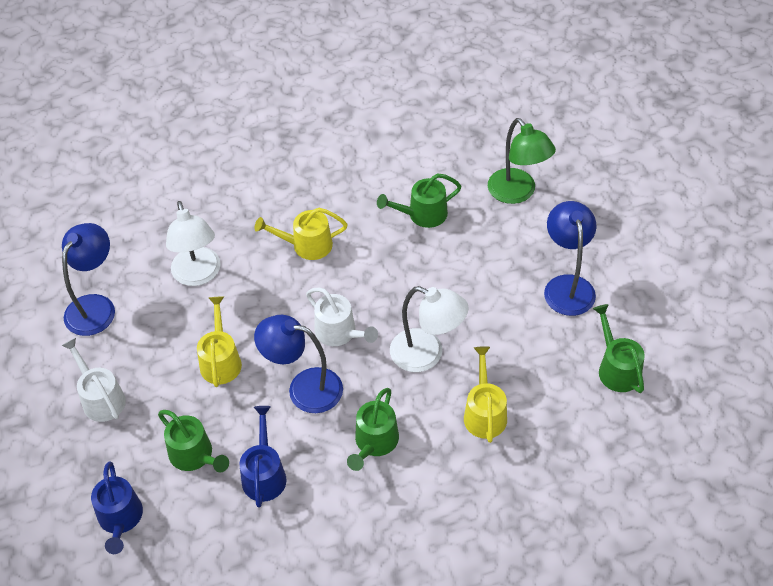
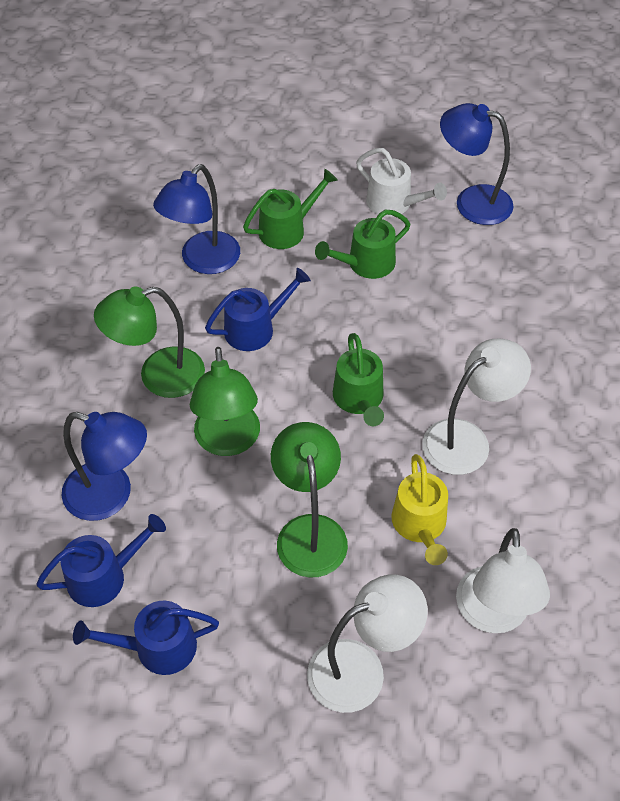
blue watering can: [91,461,143,554] [240,406,287,508] = 2 -> [36,514,166,607] [73,601,219,675] [205,268,311,351] = 3
green lamp: [488,118,556,204] = 1 -> [94,286,205,398] [190,347,260,456] [271,422,348,577] = 3
green watering can: [158,410,229,472] [347,388,399,471] [377,174,461,228] [593,304,645,393] = 4 -> [243,169,338,249] [315,210,410,279] [333,333,384,426] = 3
white lamp: [166,201,221,286] [390,286,469,372] = 2 -> [307,575,428,713] [422,339,531,475] [456,528,550,633] = 3
white watering can: [61,338,126,422] [306,288,378,346] = 2 -> [356,148,447,217] = 1
yellow watering can: [197,296,242,387] [254,208,348,260] [464,346,507,443] = 3 -> [392,454,448,565] = 1

